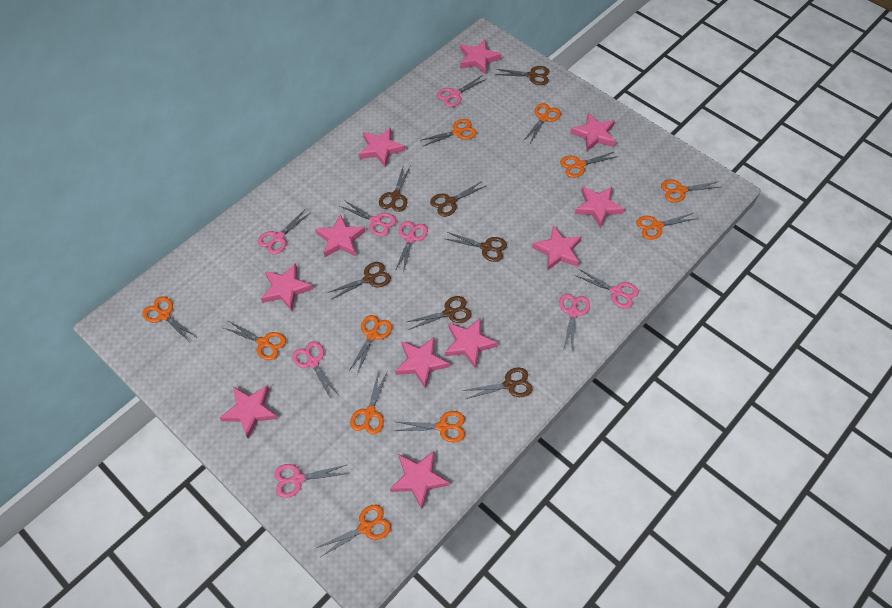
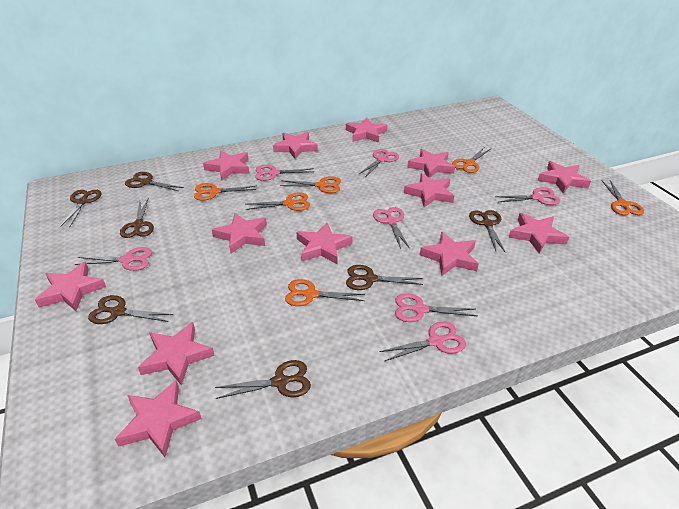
orange scissors: [142,296,196,341] [224,321,286,360] [316,505,391,557] [349,315,392,374] [350,370,387,435] [395,411,465,443] [422,119,477,146] [523,103,561,143] [560,152,616,178] [636,213,697,240] [661,180,720,203] = 11 -> [194,183,257,201] [246,192,310,211] [280,176,341,193] [285,279,365,306] [452,148,490,173] [602,180,644,215] = 6
pink scissors: [258,210,310,254] [274,464,348,498] [292,341,338,399] [340,200,396,236] [395,221,428,272] [437,76,486,107] [559,293,590,351] [575,269,639,309] = 8 -> [75,247,152,271] [255,165,314,181] [358,149,399,177] [373,207,410,249] [379,321,466,361] [395,293,477,322] [495,187,560,205] = 7
pink star: [219,385,278,439] [261,263,313,311] [315,214,366,257] [359,127,405,168] [390,451,449,509] [395,337,450,388] [445,317,498,368] [460,39,501,75] [532,225,581,271] [570,112,615,151] [575,186,624,228] = 11 -> [35,262,106,311] [115,380,202,457] [138,322,215,386] [203,151,249,181] [212,213,267,254] [273,132,318,159] [296,223,352,264] [346,118,387,143] [404,173,454,207] [407,149,455,178] [420,232,479,276] [509,213,569,253] [538,161,591,193] = 13

